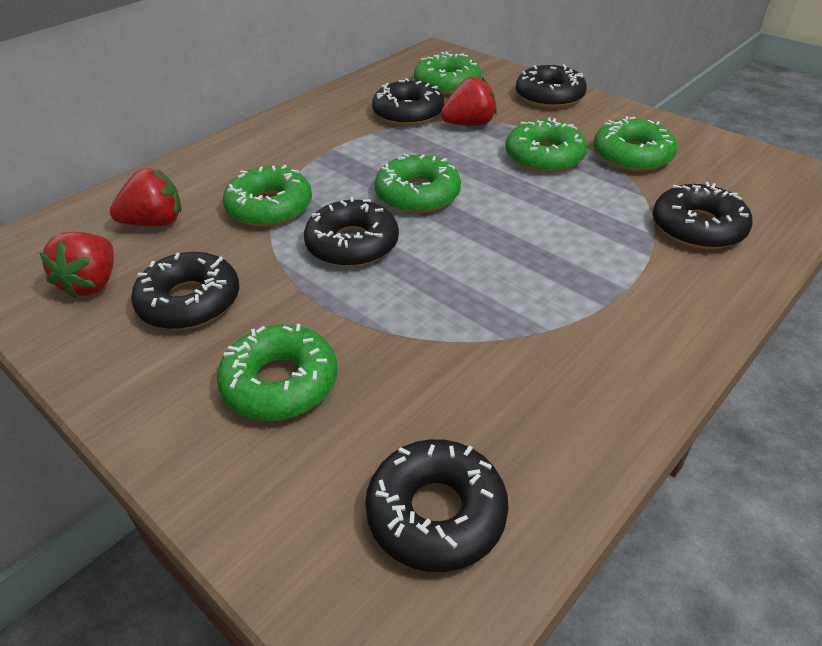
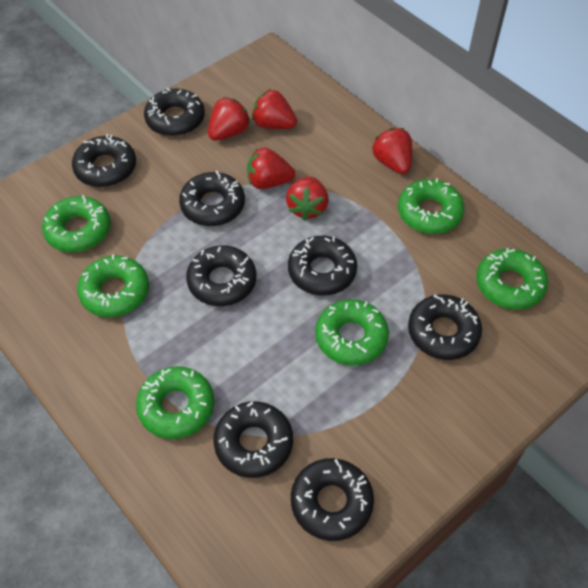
black donut: [131,252,239,330] [304,197,399,267] [365,439,509,572] [372,78,444,126] [516,64,587,108] [653,182,753,249] = 6 -> [72,134,136,187] [144,88,205,136] [179,171,245,226] [186,245,257,306] [213,401,293,478] [288,236,357,295] [291,458,374,541] [408,295,482,360] = 8
red strawberry: [39,232,114,298] [110,168,182,226] [441,76,497,126] = 3 -> [208,97,251,141] [247,148,295,189] [252,89,297,129] [286,176,329,221] [372,128,412,174] = 5

